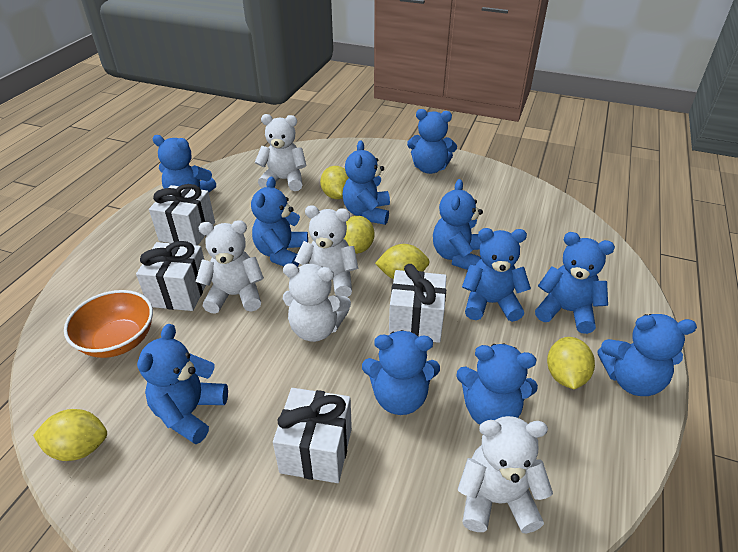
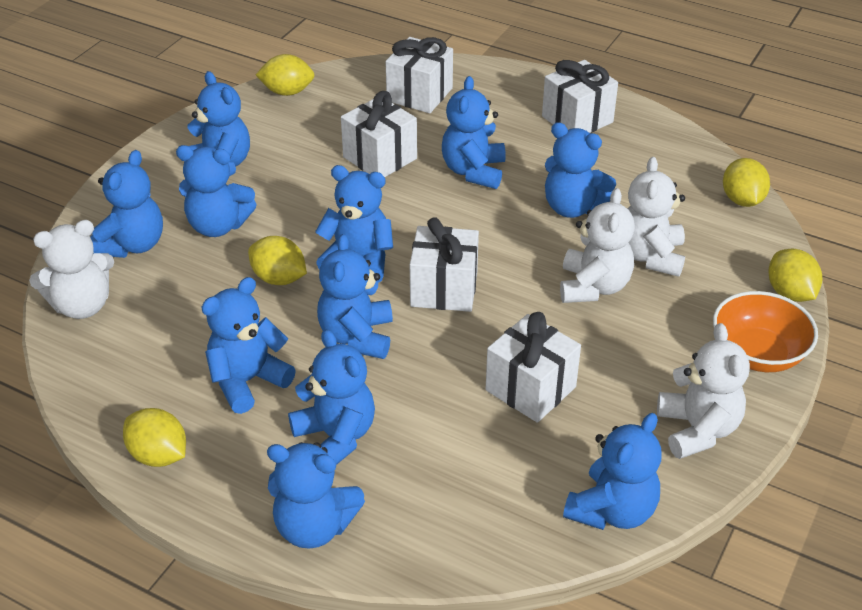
white gift: [136,241,206,311] [149,184,215,246] [273,388,352,483] [389,264,446,343] = 4 -> [341,91,417,177] [386,37,453,113] [410,217,479,312] [486,312,581,423] [542,60,618,133] = 5
white teddy bear: [196,220,264,314] [255,114,307,191] [283,263,351,342] [294,205,358,297] [458,416,553,533] = 5 -> [29,220,114,319] [560,188,635,303] [628,157,685,277] [657,323,750,459] = 4

